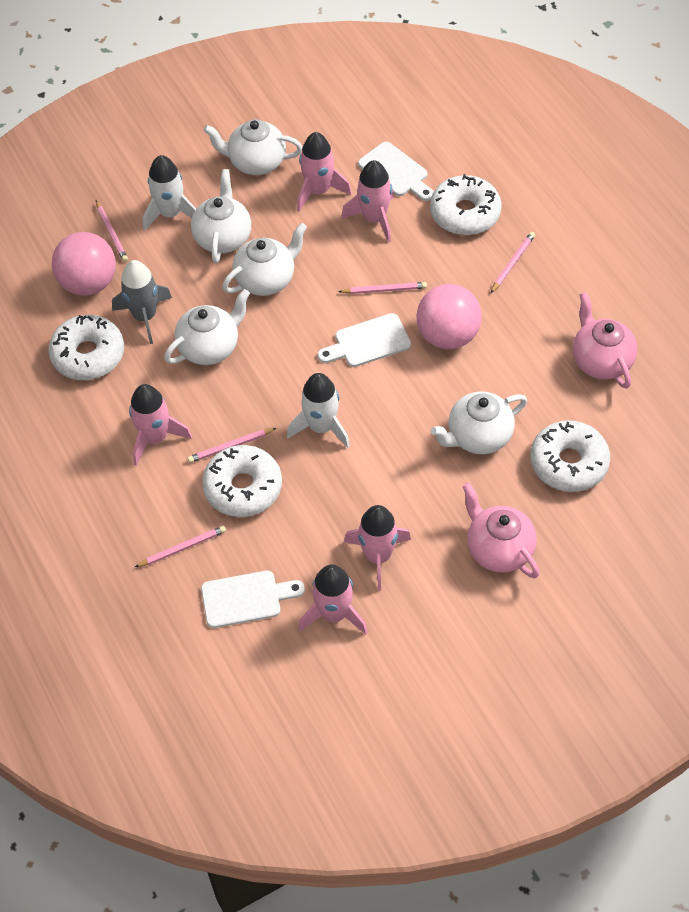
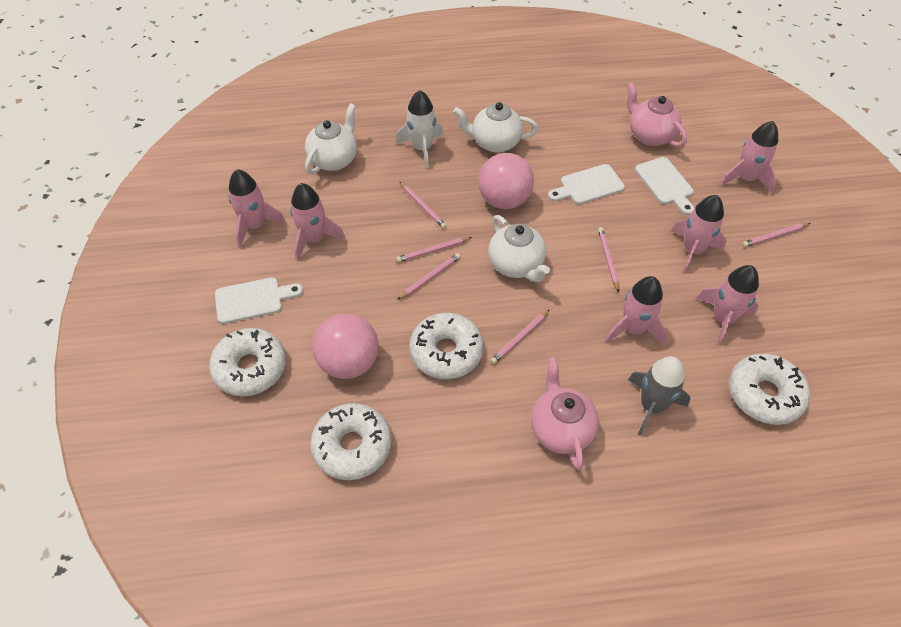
pink pencil: [96,200,128,262] [135,526,226,567] [187,428,276,463] [338,282,427,294] [491,232,535,293] = 5 -> [396,237,472,263] [397,253,461,300] [400,182,447,229] [490,310,550,364] [598,227,619,292] [742,223,810,247] = 6
pink rocket: [129,384,192,466] [297,132,352,212] [298,564,368,634] [341,160,394,242] [344,505,411,591] = 5 -> [229,169,286,248] [290,183,345,261] [605,276,667,345] [671,195,727,273] [696,265,759,345] [720,121,778,194] = 6
white rocket: [143,155,197,231] [287,373,350,448] = 2 -> [396,90,444,168] = 1
white teapot: [164,289,250,365] [191,169,251,263] [203,119,303,175] [222,223,307,296] [431,391,527,454] = 5 -> [305,103,357,174] [453,102,538,153] [488,215,550,282] = 3

